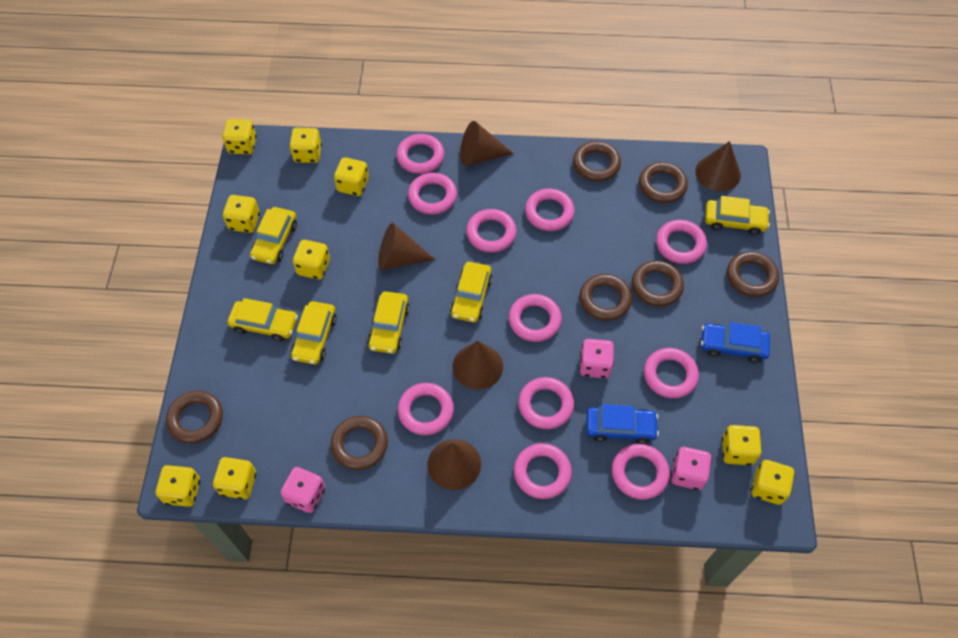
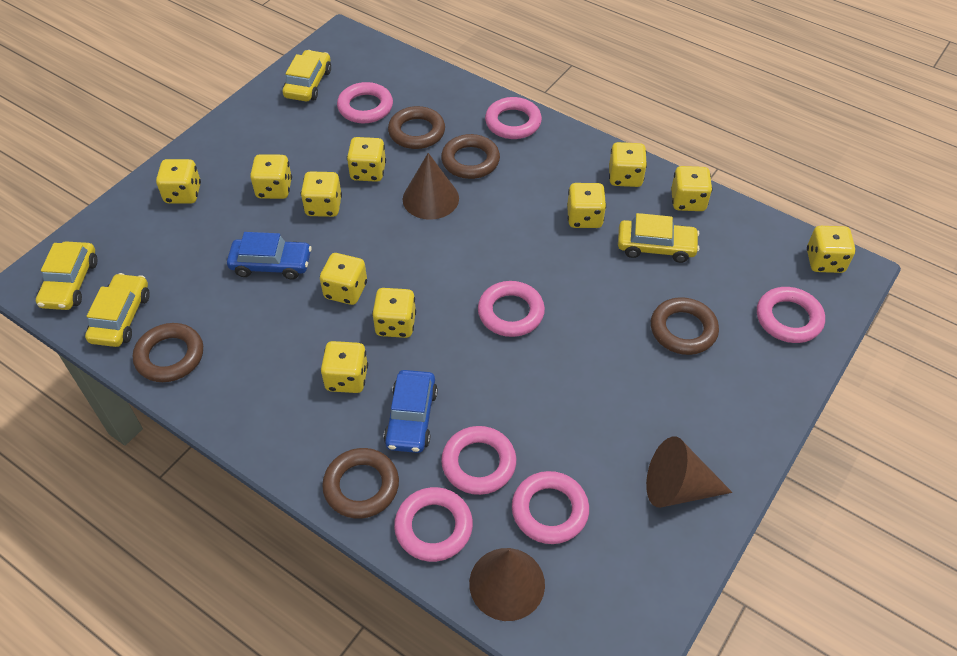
brown cone: [378,223,436,270] [427,439,481,490] [452,341,503,390] [460,121,514,166] [695,141,741,191] = 5 -> [403,153,459,220] [469,548,545,621] [646,437,732,508] = 3
brown ring: [166,391,223,444] [331,416,388,470] [573,141,621,182] [580,274,632,321] [632,260,684,307] [639,162,688,203] [727,251,779,297] = 7 -> [133,323,203,382] [322,448,399,519] [388,106,445,149] [441,134,500,179] [651,297,719,355] = 5
pink dice: [281,467,325,513] [579,339,614,378] [671,447,712,490] = 3 -> none = 0
pink ring: [396,134,444,174] [398,383,454,435] [408,173,457,215] [466,209,517,253] [509,294,562,342] [514,443,572,499] [518,377,574,429] [525,189,575,231] [612,444,670,500] [644,348,699,398] [656,220,707,264] = 11 -> [337,82,393,123] [394,487,473,562] [441,426,516,495] [478,281,545,337] [485,97,542,139] [512,471,589,544] [757,287,825,343] = 7
yellow car: [227,298,298,342] [250,207,297,264] [291,301,337,365] [368,291,410,354] [450,262,492,322] [705,196,770,235] = 6 -> [36,241,97,310] [85,273,150,347] [283,50,331,101] [618,213,700,263] = 4
yellow dice: [156,465,200,507] [213,457,256,499] [222,119,257,154] [223,195,260,233] [289,128,322,163] [293,240,330,280] [334,157,369,196] [722,425,761,466] [751,460,795,505] = 9 -> [156,159,201,204] [250,154,292,199] [301,171,342,217] [320,253,367,305] [321,341,368,393] [347,137,386,182] [372,288,416,338] [567,183,606,228] [609,142,647,187] [671,166,712,211] [807,226,855,273] = 11

